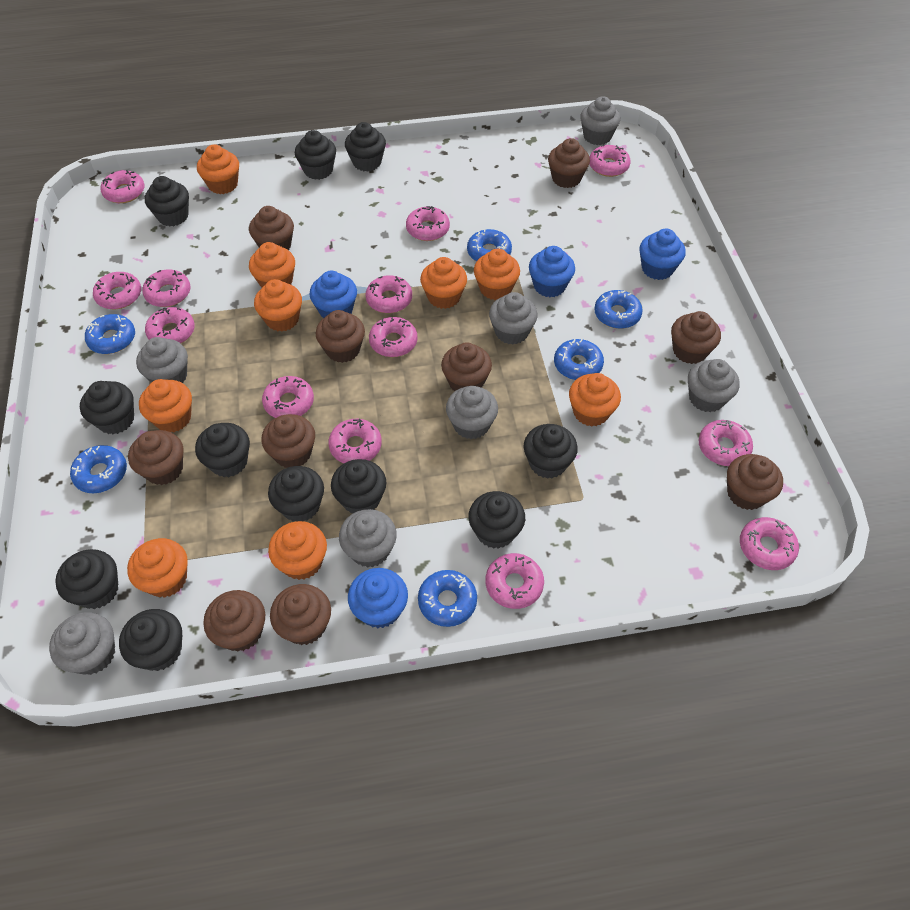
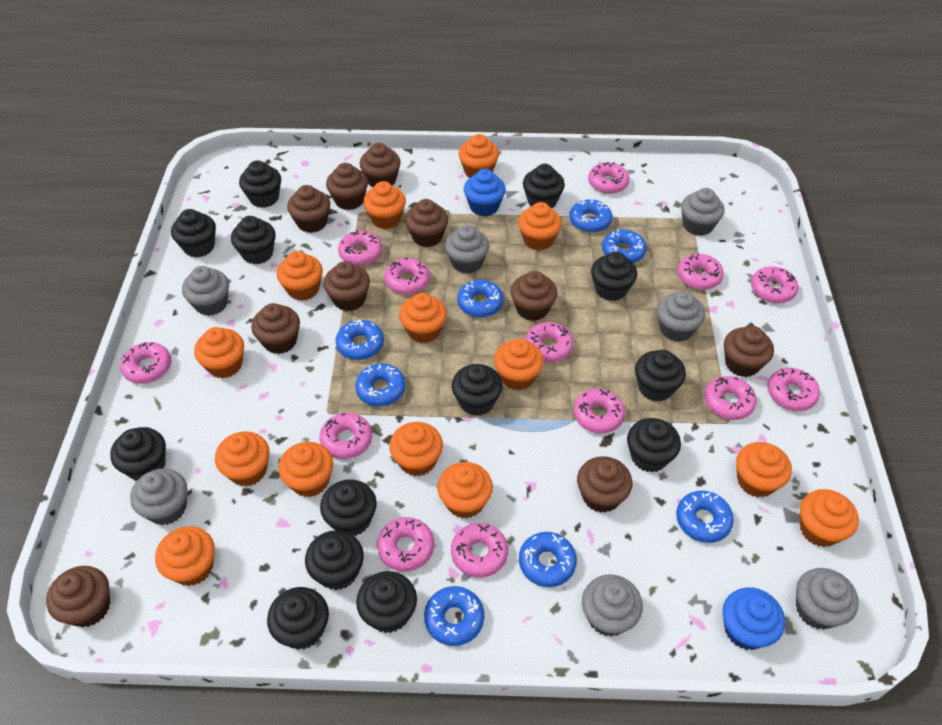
black cupcake: [55,549,118,609] [80,381,134,434] [119,609,182,671] [145,176,189,226] [195,423,250,477] [268,466,324,521] [295,130,336,180] [331,459,386,513] [345,122,386,172] [468,491,525,549] [524,424,578,479] = 11 -> [110,427,166,481] [171,209,216,258] [231,216,276,264] [239,160,281,208] [267,587,329,650] [305,530,364,590] [320,480,377,536] [356,571,417,633] [452,364,503,416] [523,164,565,209] [591,251,637,301] [627,418,681,472] [635,350,686,402] = 13
blue cupcake: [310,271,357,318] [348,568,408,628] [529,246,575,297] [639,229,686,280] = 4 -> [464,169,506,216] [722,587,785,650] = 2
blue donut: [70,445,127,493] [85,314,135,354] [418,570,477,627] [467,229,512,262] [554,339,604,380] [594,290,643,329] = 6 -> [336,319,384,360] [355,363,406,407] [424,586,484,646] [457,280,504,317] [519,532,577,587] [569,199,612,233] [602,229,647,263] [676,490,734,543] = 8
orange cupcake: [127,538,188,598] [139,379,192,432] [197,144,239,194] [249,242,295,288] [254,279,302,332] [268,521,327,580] [420,257,467,309] [474,249,520,300] [569,373,621,427] = 9 -> [155,526,215,586] [194,327,244,379] [215,431,270,486] [277,251,323,301] [279,442,333,497] [363,181,406,229] [389,422,443,476] [399,293,447,343] [437,462,493,518] [459,134,499,178] [494,339,544,390] [518,202,562,250] [736,442,792,498] [800,489,859,547] = 14

